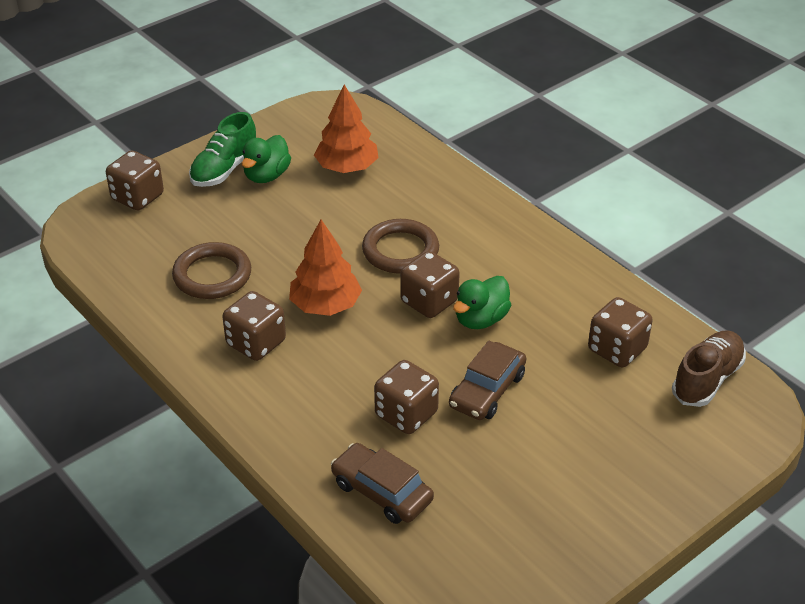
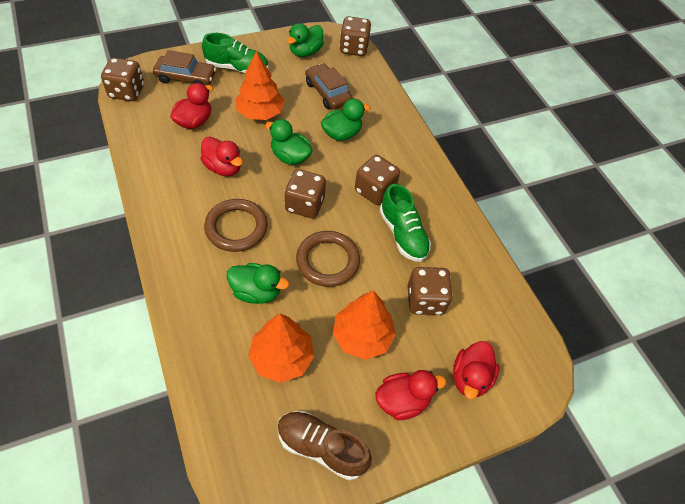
green duck: [242,135,291,183] [453,276,511,329] = 2 -> [227,263,289,304] [265,119,313,165] [286,23,324,57] [321,99,370,140] = 4
green shoe: [189,112,256,187] = 1 -> [202,33,268,73] [380,184,431,262] = 2
orange tree: [289,219,362,316] [314,84,379,173] = 2 -> [236,51,285,120] [248,314,314,383] [333,291,396,360] = 3
red duck: none = 0 -> [170,83,213,129] [201,137,243,176] [376,370,446,420] [453,341,499,399] = 4

